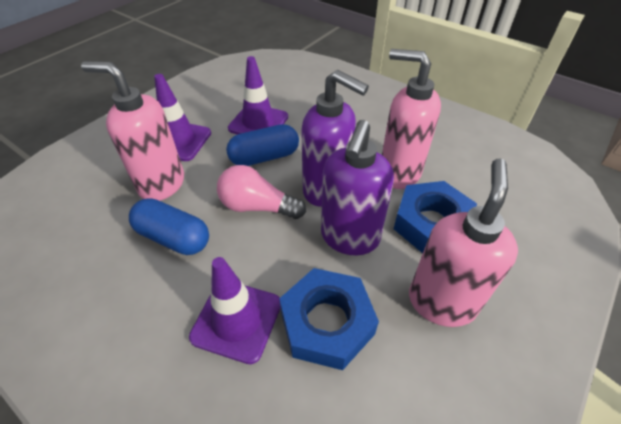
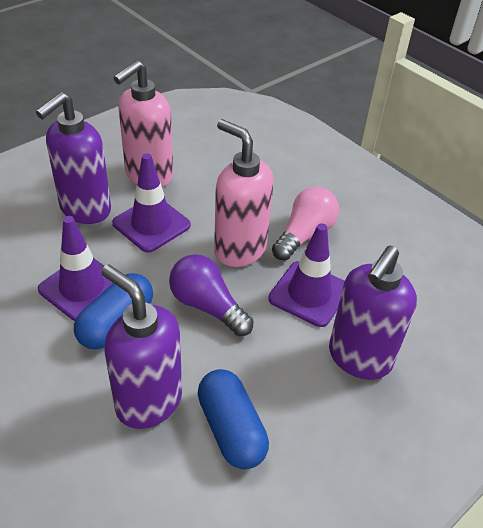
blue nut: [279,268,379,370] [394,181,477,253] = 2 -> none = 0
pink soap dispenser: [81,61,184,201] [382,49,441,189] [409,159,518,327] = 3 -> [113,60,173,187] [214,119,274,267] = 2
purple light bulb: none = 0 -> [169,254,254,336] = 1
purple soap dispenser: [301,70,369,207] [321,120,394,255] = 2 -> [36,92,111,224] [101,264,182,429] [329,245,417,380] = 3

